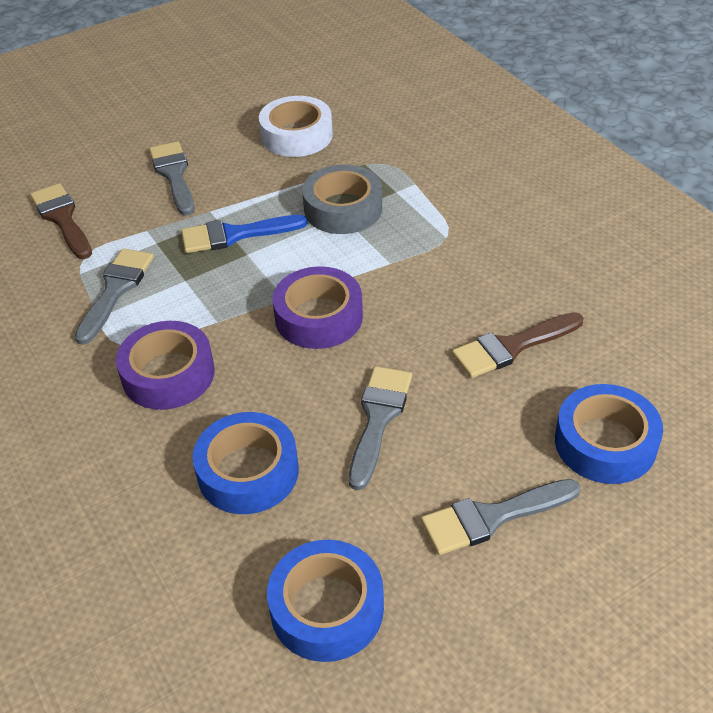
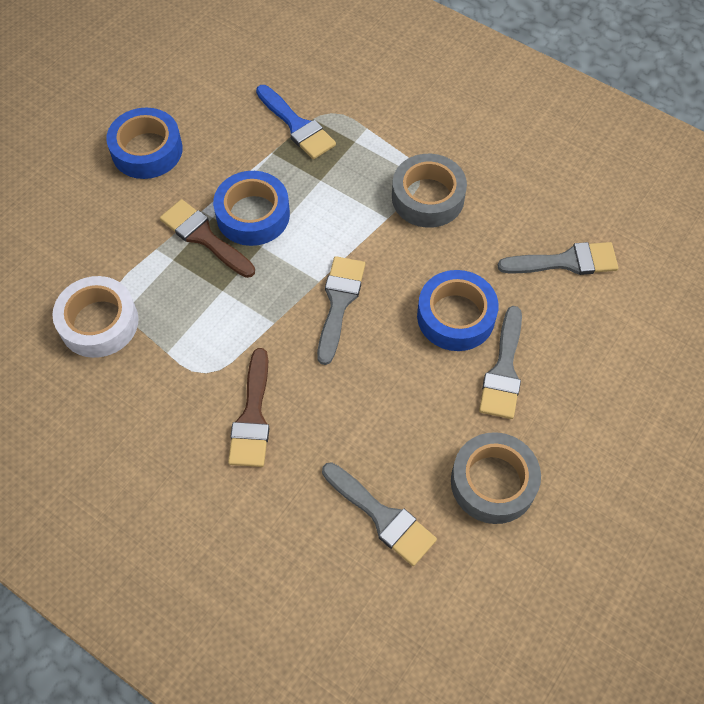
grey tape: [302,165,382,234] = 1 -> [392,154,467,228] [451,432,541,524] = 2
purple tape: [116,321,214,410] [273,266,363,349] = 2 -> none = 0

